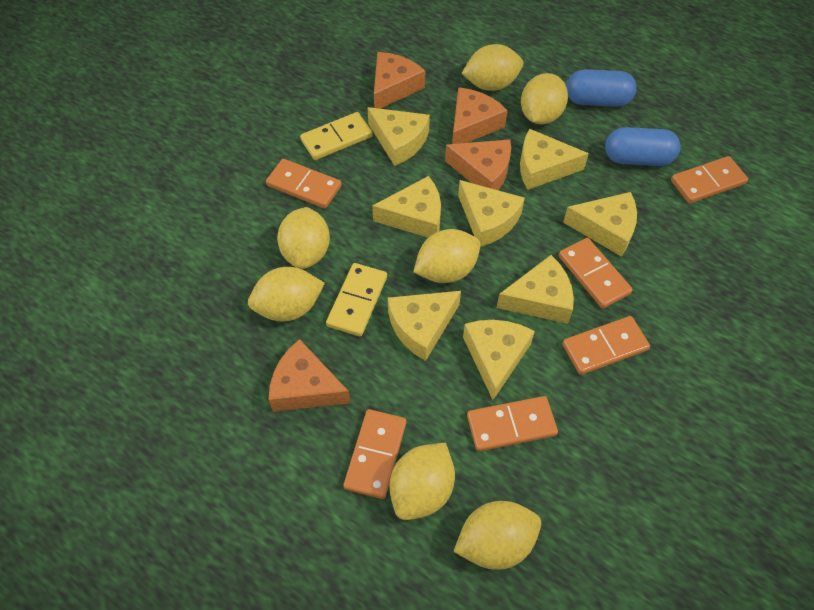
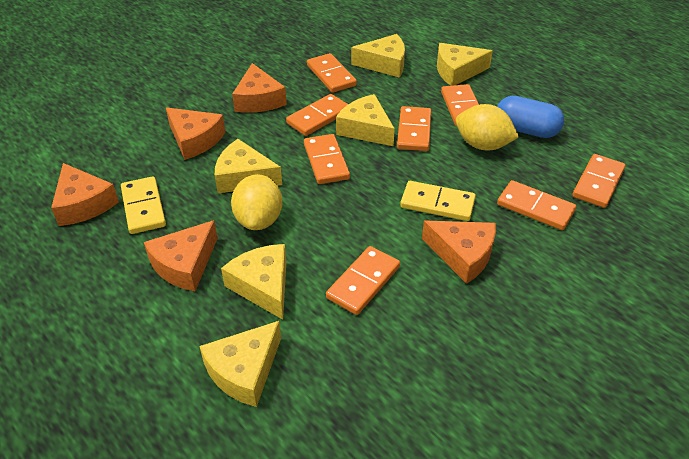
blue capsule: [566,69,637,107] [605,127,680,166] = 2 -> [497,96,564,138] = 1
orange cheese: [269,339,351,412] [374,52,425,109] [445,139,511,190] [452,87,508,144] = 4 -> [51,163,119,226] [144,220,218,291] [166,107,225,160] [232,63,287,113] [422,221,496,284] = 5
orange domino: [266,159,342,208] [343,409,406,499] [467,396,558,451] [559,238,633,309] [562,316,650,375] [671,156,748,203] = 6 -> [286,94,348,136] [304,134,350,184] [307,53,357,93] [326,246,400,315] [397,106,431,151] [441,84,479,126] [497,180,576,230] [573,154,625,208] = 8
yellow cheese: [367,107,430,166] [372,176,441,238] [388,291,461,361] [458,180,525,247] [463,320,535,400] [497,255,574,324] [520,129,589,190] [563,192,637,257] = 8 -> [199,321,281,407] [215,139,282,193] [221,244,286,320] [336,94,395,146] [351,34,405,78] [437,43,493,86] = 6
yellow lemon: [248,267,325,322] [277,207,330,269] [390,443,455,520] [413,229,480,283] [453,501,541,570] [461,44,523,91] [521,73,568,124] = 7 -> [231,174,283,230] [456,104,519,151] = 2

